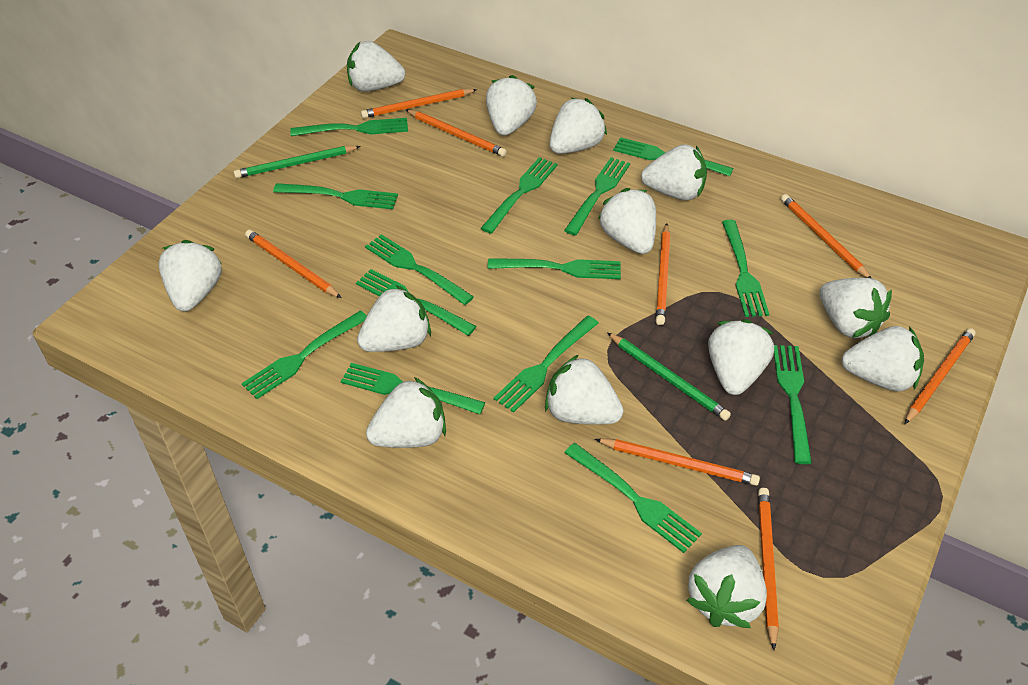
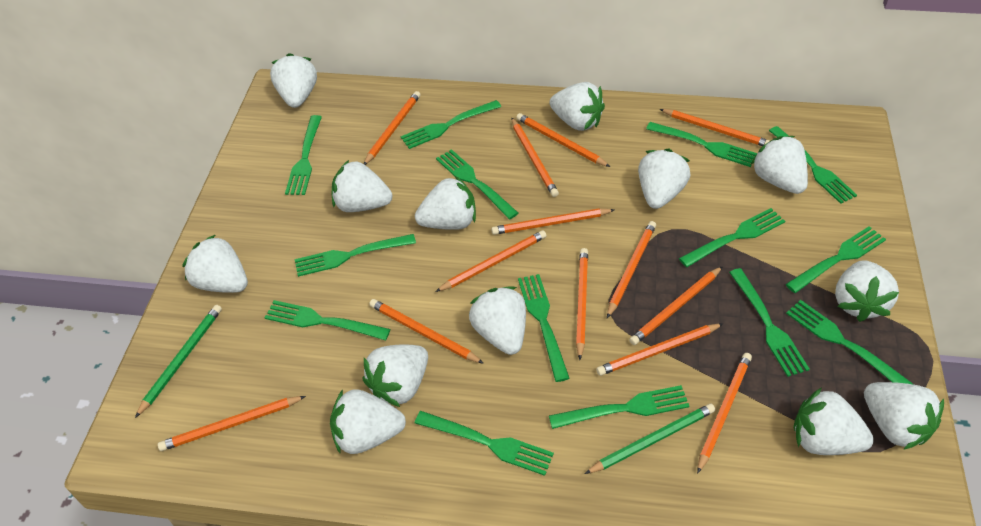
orange pencil: [245,230,341,298] [361,89,477,118] [406,110,507,157] [595,439,760,486] [656,223,670,325] [758,488,779,650] [781,194,871,278] [905,328,976,424] = 8 -> [158,396,306,451] [364,91,420,165] [369,299,484,364] [435,230,547,292] [491,208,614,235] [511,118,559,197] [516,113,610,167] [576,248,588,360] [596,323,723,376] [607,221,656,318] [629,266,723,345] [660,109,770,146] [697,353,752,474] = 13

